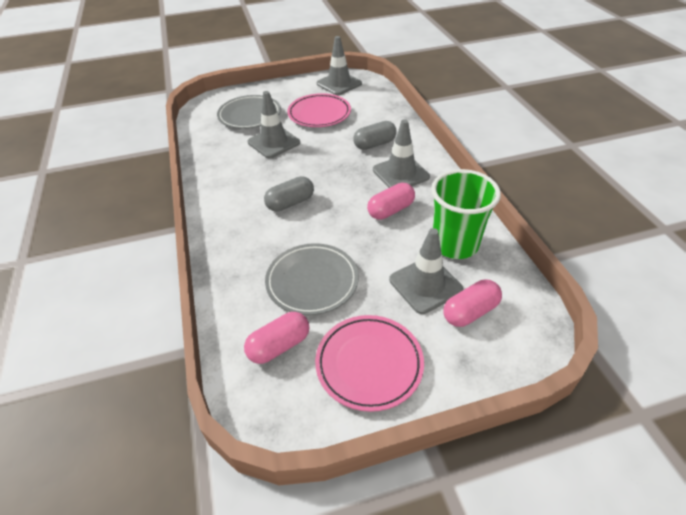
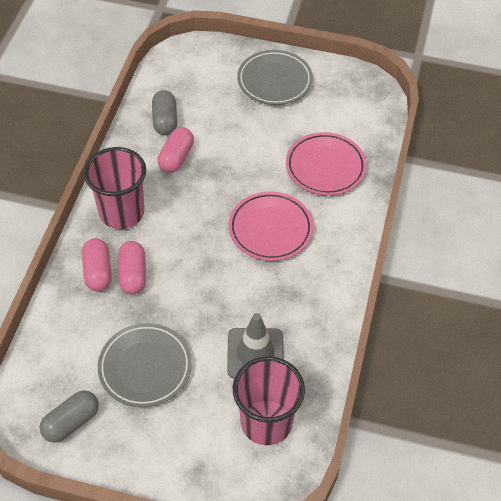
green cup: [431,169,501,259] = 1 -> none = 0
grey traffic cone: [248,91,300,158] [317,36,362,95] [373,119,430,188] [389,228,463,314] = 4 -> [227,313,284,378] = 1
pink cup: none = 0 -> [84,147,146,229] [233,356,305,445] = 2

